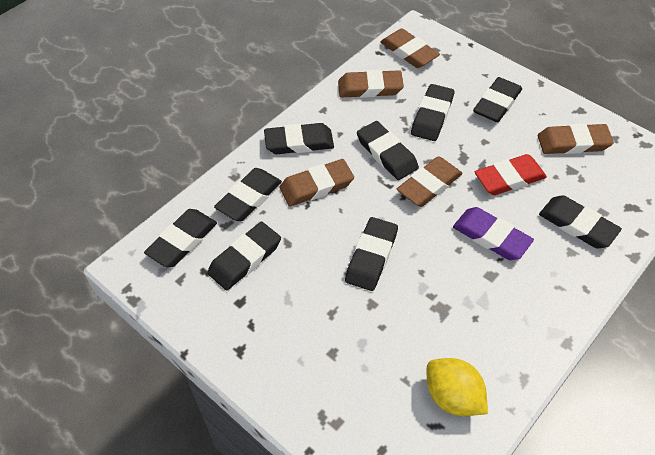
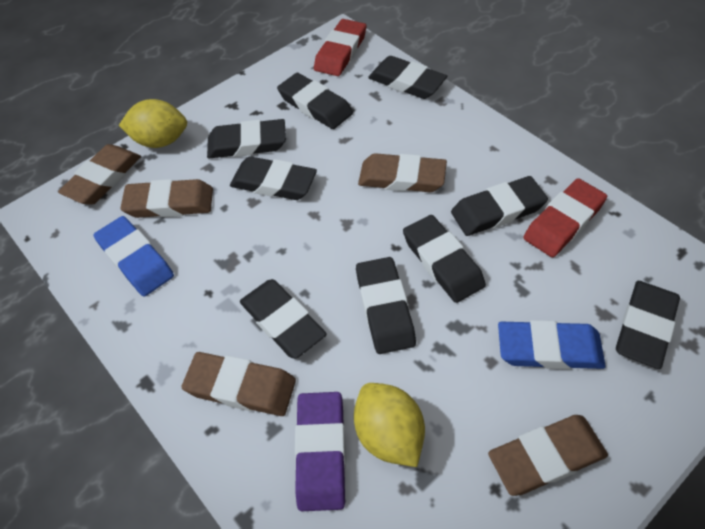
blue eraser: none = 0 -> [93,216,174,296] [498,320,606,370] = 2
red eraser: [475,154,547,195] = 1 -> [314,19,366,76] [523,178,607,257] = 2
yellow lemon: [427,358,488,416] = 1 -> [119,99,187,148] [354,383,425,467] = 2

